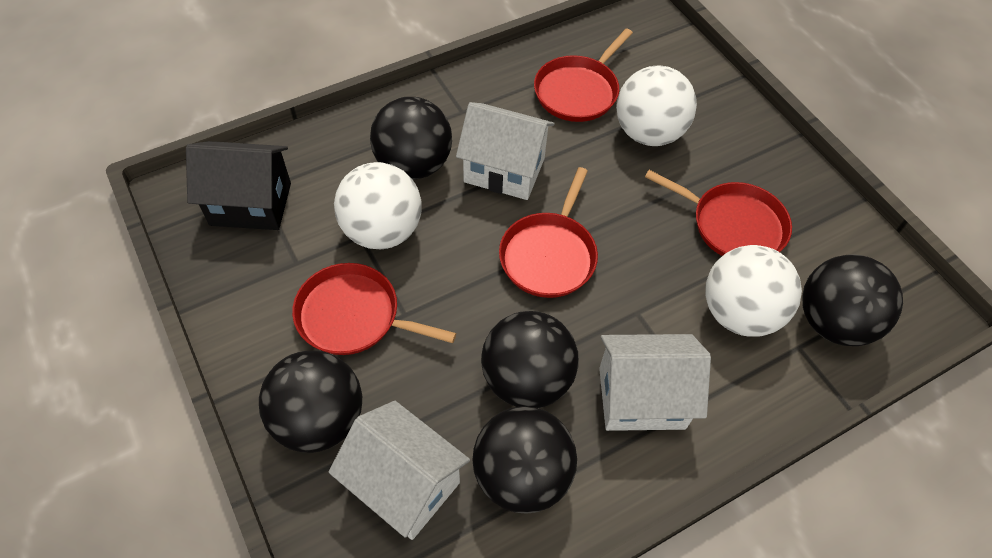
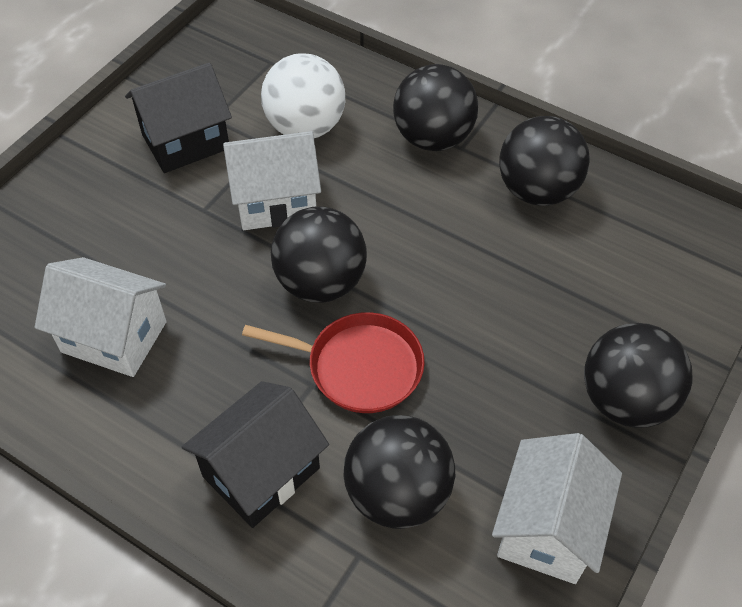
black house: [186,141,291,230] = 1 -> [125,62,232,173] [182,381,329,528] = 2
red pan: [292,263,456,355] [499,167,598,298] [534,28,633,122] [645,170,792,256] = 4 -> [242,312,425,413] = 1
white ball: [334,162,422,249] [616,66,697,146] [705,245,802,337] = 3 -> [261,53,345,138] = 1

